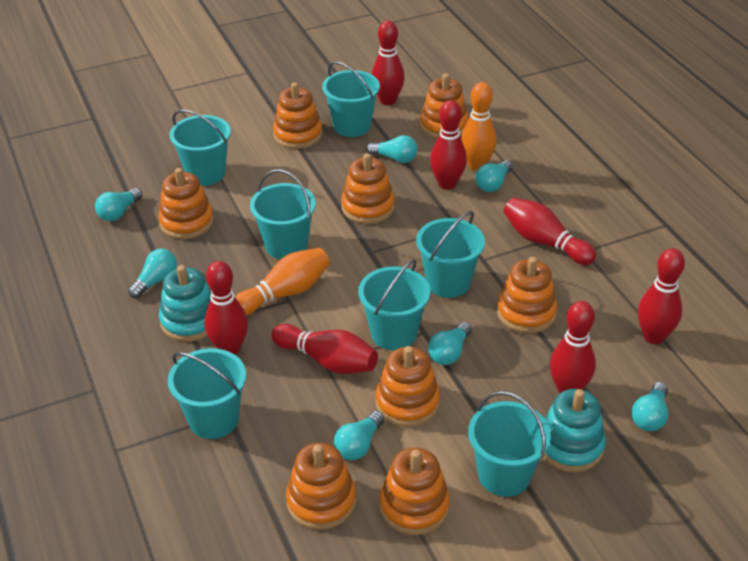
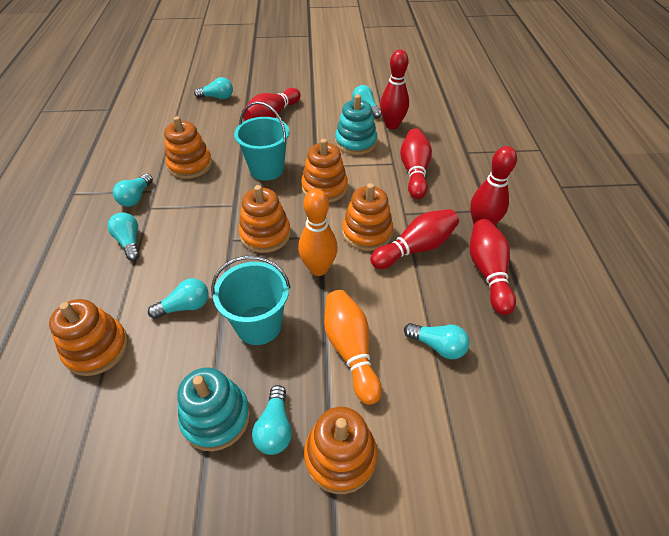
orange stacking toy: [158,168,214,239] [273,83,322,149] [286,443,356,530] [341,153,395,224] [376,346,440,427] [379,448,450,535] [420,73,469,139] [497,257,557,333] = 8 -> [49,299,128,376] [164,116,212,179] [239,185,291,253] [301,139,348,203] [304,407,377,494] [342,183,393,251] = 6
red bowling pin: [204,261,248,355] [271,324,378,374] [372,21,405,105] [430,100,467,190] [503,197,596,265] [550,301,596,394] [638,248,685,344] = 7 -> [242,88,301,121] [370,209,459,269] [380,50,409,129] [400,128,432,199] [470,146,517,225] [470,219,516,315] = 6
turquoise bucket: [168,348,246,439] [170,110,231,186] [250,169,316,259] [322,61,380,137] [358,259,430,350] [416,211,485,298] [468,391,551,497] = 7 -> [211,256,290,345] [234,102,290,181] = 2

